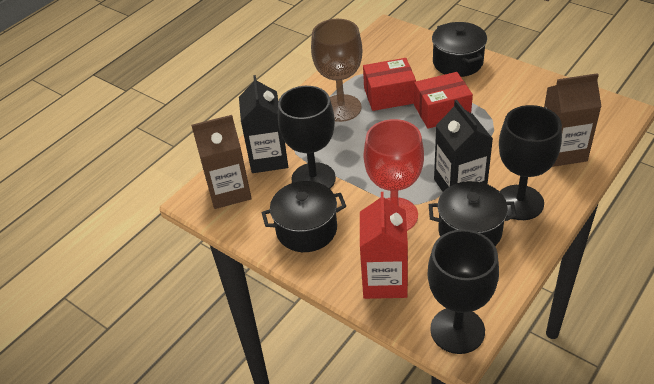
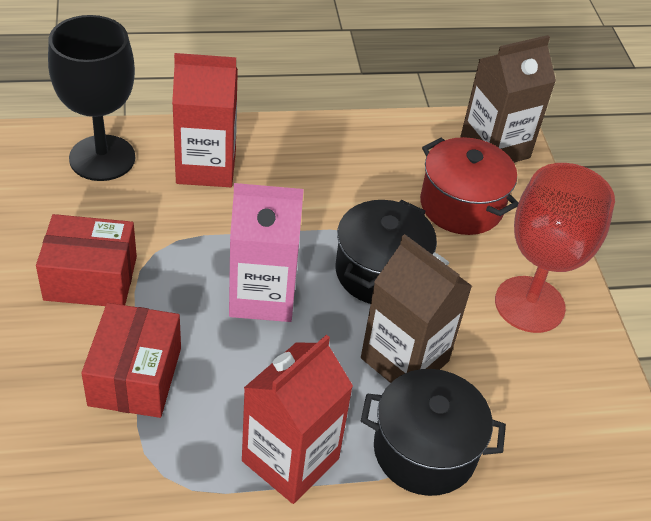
black carton: [239,75,288,173] [434,100,493,192] = 2 -> none = 0
black goblet: [278,86,336,189] [427,229,499,354] [499,105,562,220] = 3 -> [48,15,135,181] = 1
black pot: [261,181,346,252] [429,181,517,246] [432,22,487,77] = 3 -> [335,200,437,304] [361,369,506,496] = 2
brown goblet: [311,19,363,122] = 1 -> none = 0
pink carton: none = 0 -> [229,183,304,322] = 1
red carton: [360,192,408,299] = 1 -> [172,53,238,187] [242,335,353,504] = 2
red pot: none = 0 -> [420,137,518,235] = 1

